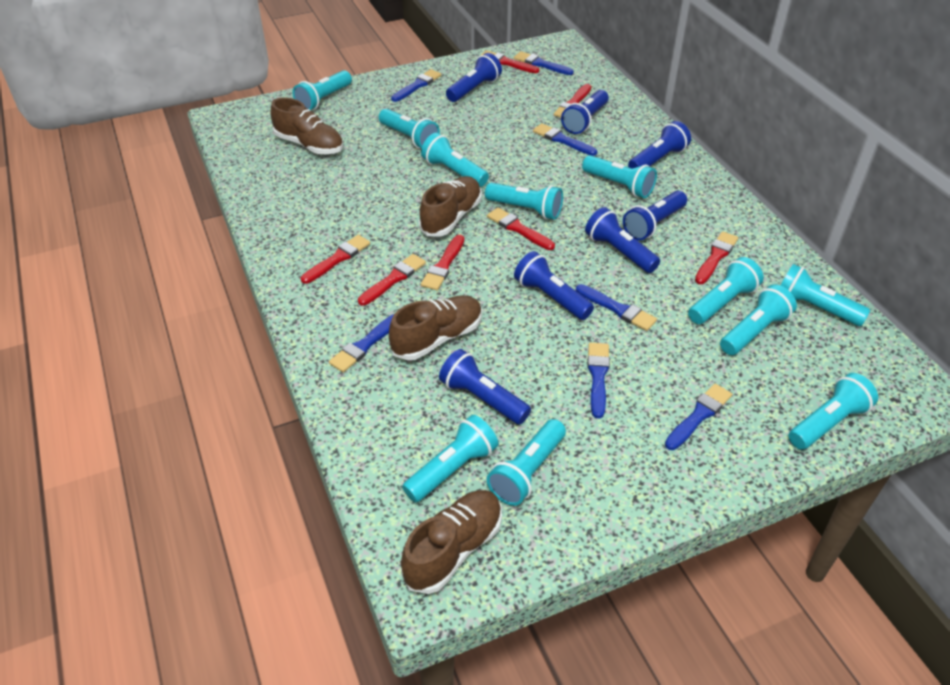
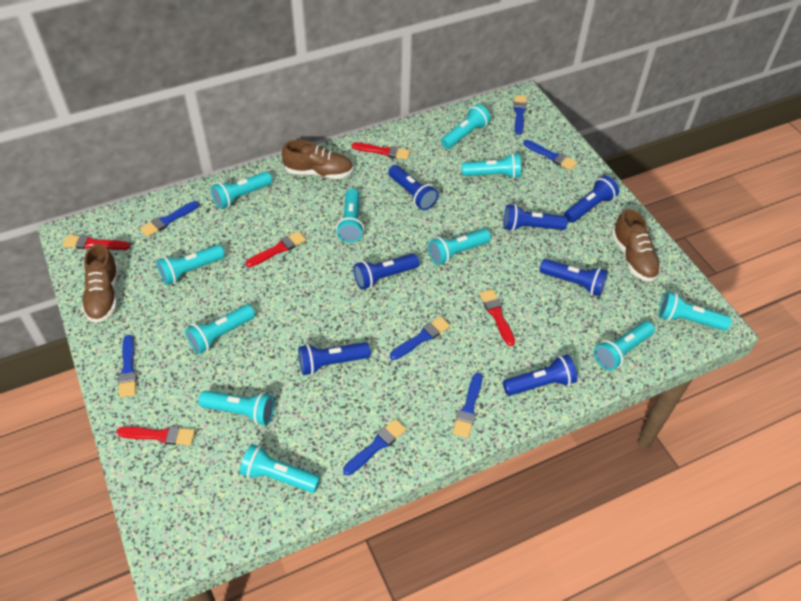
brown shoe: [270,98,343,154] [389,295,482,360] [401,490,502,594] [419,176,482,236] = 4 -> [82,244,119,323] [282,140,353,179] [612,209,661,282] = 3
red brush: [301,235,370,284] [358,254,426,306] [421,235,465,290] [480,50,540,73] [487,207,555,250] [554,84,592,118] [695,231,738,284] = 7 -> [63,235,130,250] [117,426,195,445] [246,231,306,267] [352,142,410,160] [480,289,515,346] = 5

